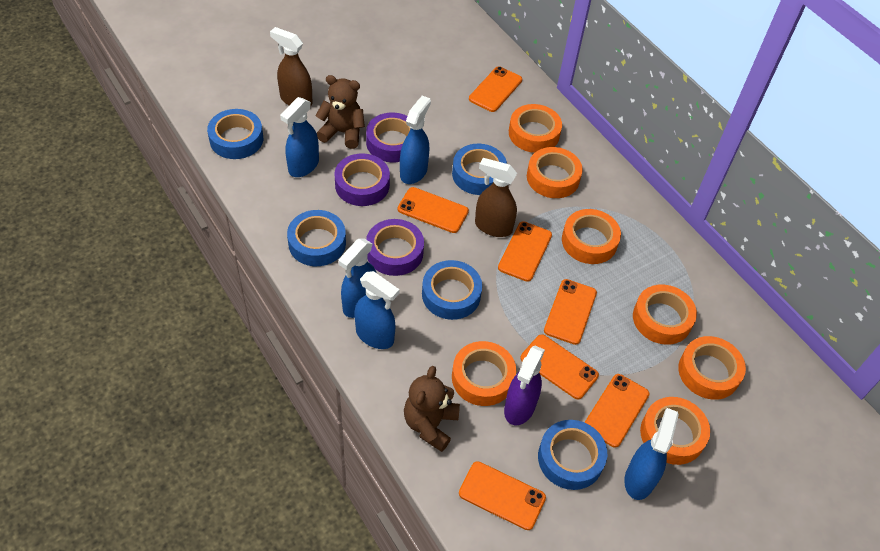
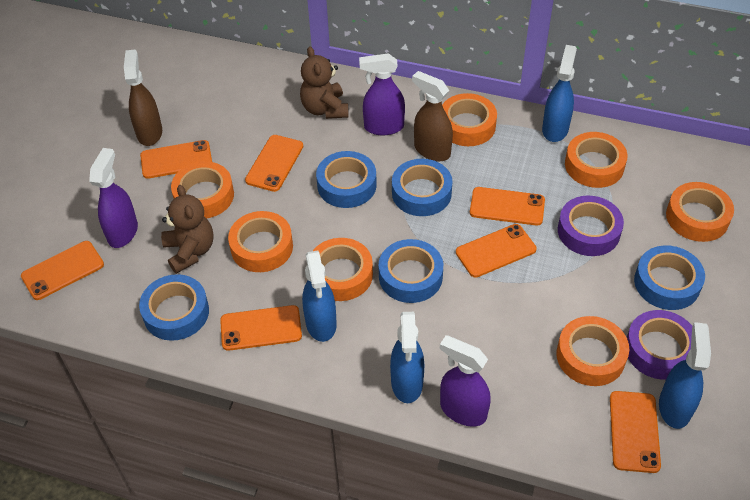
blue spray bottle: [280,97,319,177] [338,239,377,318] [354,271,400,349] [400,96,431,184] [624,408,679,500] = 5 -> [302,250,337,342] [390,312,424,403] [542,45,577,142] [659,322,711,429] = 4
purple spray bottle: [504,346,545,425] = 1 -> [89,148,138,248] [359,53,405,135] [440,335,491,427] = 3
purple tape: [334,153,390,206] [366,113,410,162] [366,219,424,276] = 3 -> [558,196,624,256] [627,310,692,380] = 2

